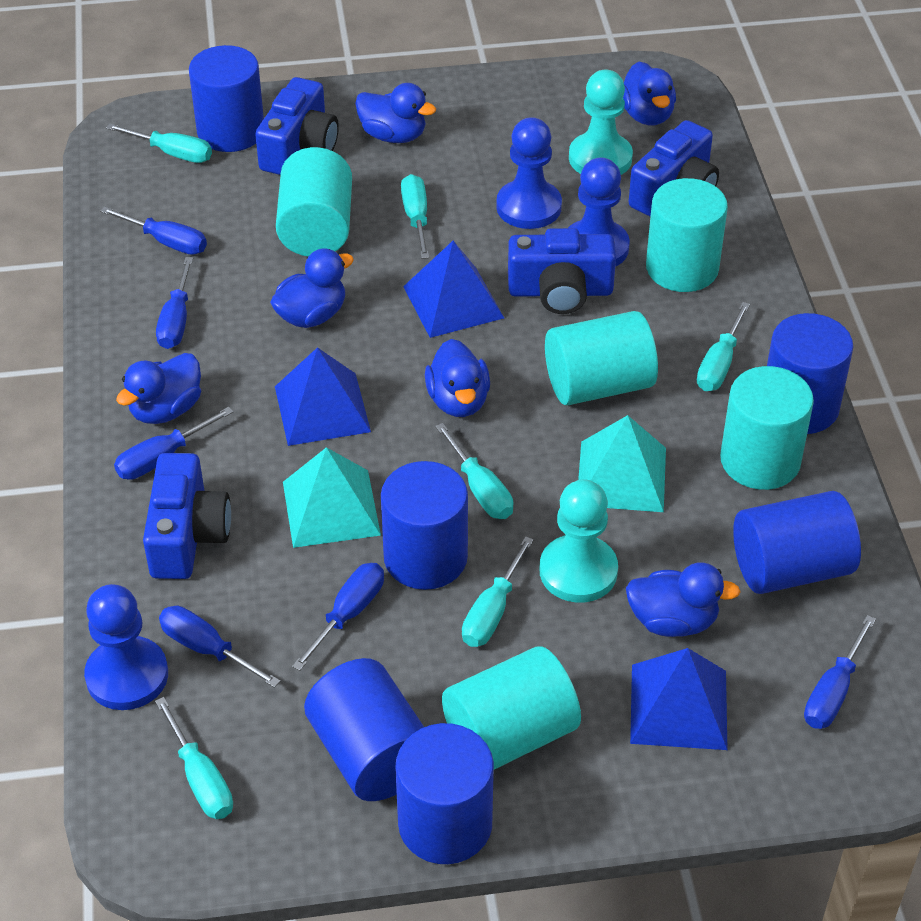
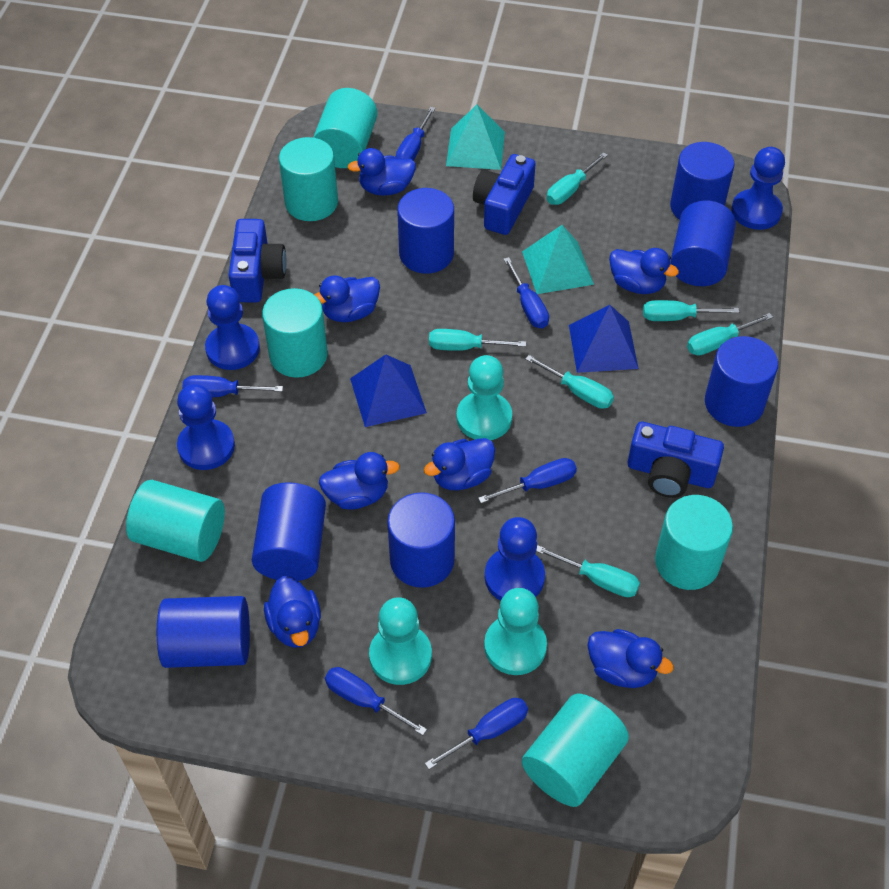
blue camera: [143,453,231,579] [255,77,339,175] [508,228,616,314] [629,120,719,217] = 4 -> [228,219,287,303] [473,154,536,235] [628,422,724,498] = 3
blue cylinder: [189,45,264,152] [304,658,424,801] [381,461,468,590] [395,723,494,864] [733,491,861,594] [767,313,853,434] = 6 -> [157,596,250,668] [252,482,326,581] [387,492,455,588] [397,188,454,274] [670,142,735,220] [670,201,736,286] [705,336,778,427] = 7
blue duck: [116,353,201,424] [270,248,354,328] [355,83,436,143] [425,339,490,417] [623,61,676,125] [626,562,741,637] = 6 -> [264,576,321,648] [314,275,380,322] [319,452,400,510] [347,148,416,196] [424,438,495,490] [587,629,673,688] [609,248,679,294] = 7
blue pawn: [84,584,168,710] [496,117,562,229] [568,158,630,267] = 3 -> [177,384,235,470] [205,285,260,370] [485,517,545,601] [731,147,785,230] = 4
blue pyramid: [275,347,371,446] [403,241,504,338] [630,648,728,750] = 3 -> [350,355,427,427] [569,305,639,373] = 2
turquoise cylinder: [276,147,352,257] [442,646,581,770] [545,311,658,406] [646,178,728,292] [720,366,814,490] = 5 -> [126,480,225,562] [262,288,328,378] [279,137,338,221] [313,88,377,168] [522,694,629,807] [655,495,733,590] = 6
turquoise pawn: [540,480,618,602] [569,70,633,175] = 2 -> [369,597,432,685] [457,355,512,440] [484,588,547,675] = 3

